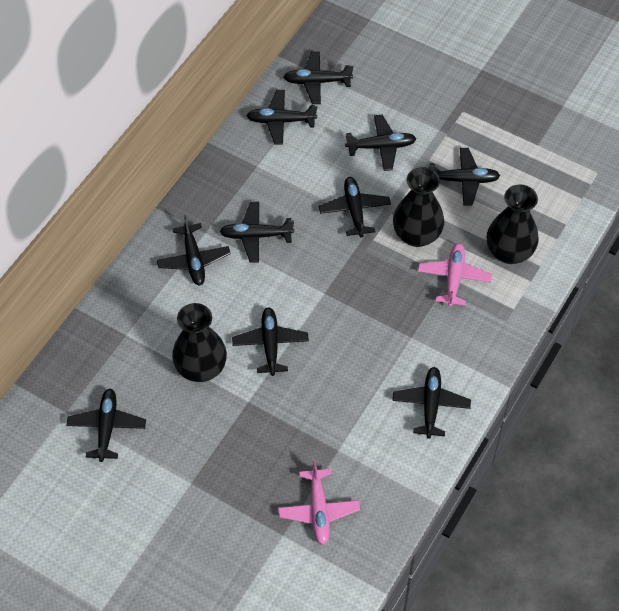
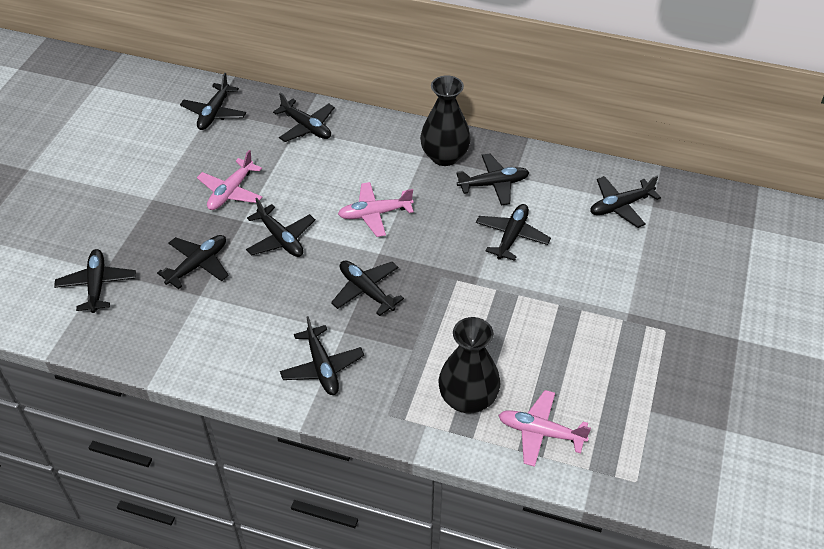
black vase: [172,303,227,382] [393,167,444,247] [487,184,539,264] = 3 -> [420,75,471,166] [438,317,500,413] = 2
pink plane: [278,460,360,545] [418,243,492,307] = 2 -> [197,150,263,210] [338,182,414,237] [498,390,591,467] = 3

